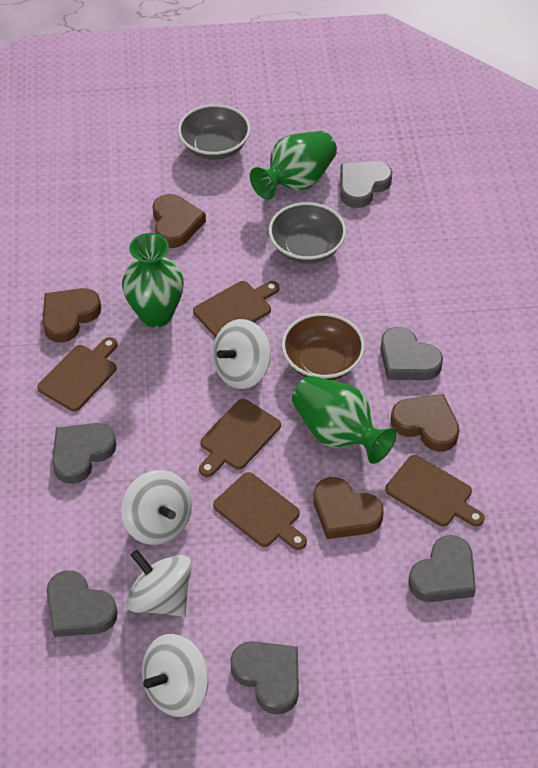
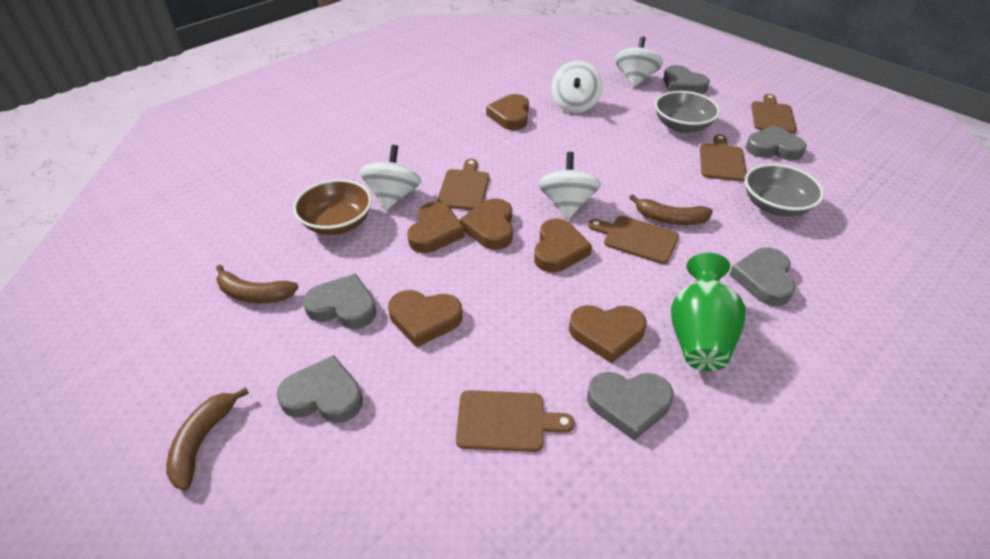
brown banana: none = 0 -> [166,387,249,491] [216,265,299,303] [629,194,713,225] = 3
brown heart: [43,288,101,343] [153,194,206,248] [314,477,384,539] [391,394,460,452] = 4 -> [388,290,462,347] [407,202,465,253] [460,198,513,250] [486,94,529,130] [534,219,592,272] [569,305,647,363] = 6
green vase: [122,233,184,328] [250,131,337,200] [292,376,396,464] = 3 -> [671,253,746,371] = 1

